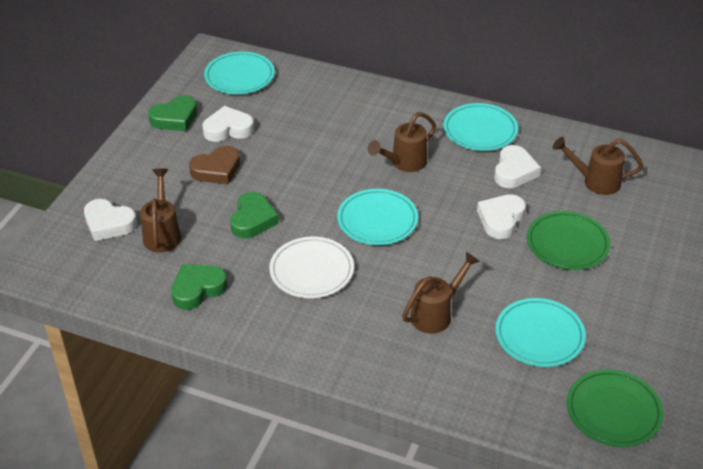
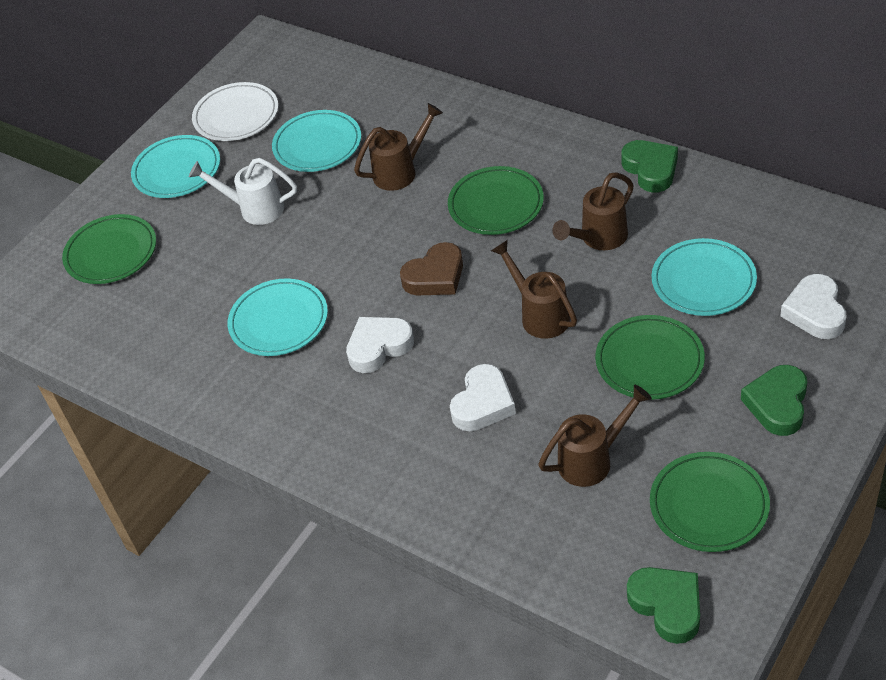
green plate: [527,211,610,270] [567,369,663,447] = 2 -> [62,214,156,284] [448,166,544,235] [595,315,705,400] [650,452,770,552] = 4
white heart: [84,199,137,241] [202,106,254,142] [477,194,526,239] [494,145,541,188] = 4 -> [346,317,414,373] [450,364,516,431] [780,274,846,339] = 3
white watering can: none = 0 -> [189,158,297,225] = 1

